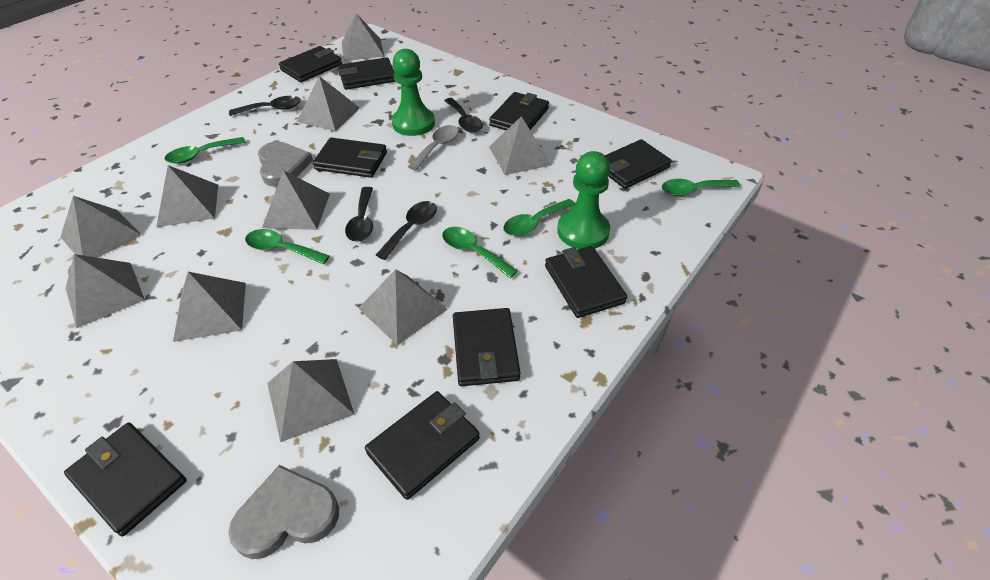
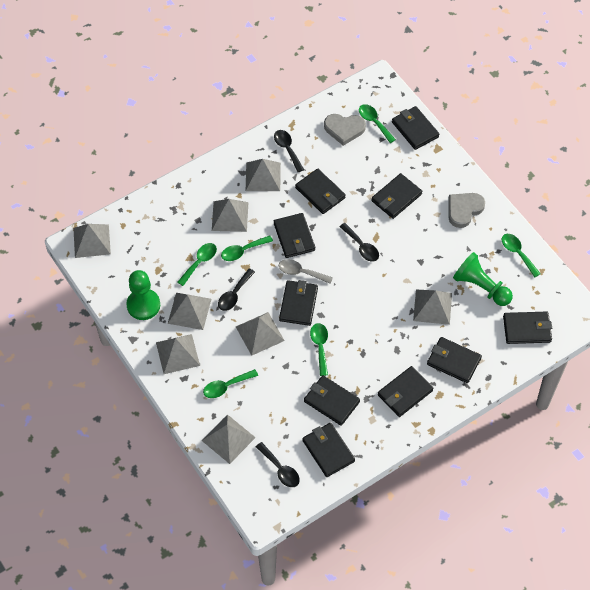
black wallet: [64,422,187,536] [279,46,342,82] [313,138,387,178] [338,57,395,90] [365,391,480,500] [453,308,521,386] [489,92,549,130] [545,246,627,318] [605,139,672,189] = 9 -> [274,213,315,258] [279,280,318,326] [295,169,346,214] [302,423,355,477] [304,375,360,426] [371,173,422,219] [378,366,433,417] [392,106,439,150] [427,337,482,383] [503,312,552,344] = 10
green spoon: [165,137,246,163] [245,229,329,264] [442,227,518,278] [503,199,575,236] [662,179,740,196] = 5 -> [177,243,217,286] [203,369,258,398] [221,235,273,261] [310,323,328,376] [359,104,396,143] [502,234,541,277] = 6
grey pyramid: [61,196,142,258] [66,254,145,328] [156,165,218,227] [173,272,246,342] [262,170,330,230] [267,359,355,442] [296,76,360,132] [342,13,384,61] [358,269,448,345] [489,116,552,175] = 10 -> [73,224,111,258] [156,334,200,374] [168,293,211,330] [202,415,256,464] [212,199,248,232] [236,312,285,356] [246,159,281,191] [413,290,452,325] = 8

